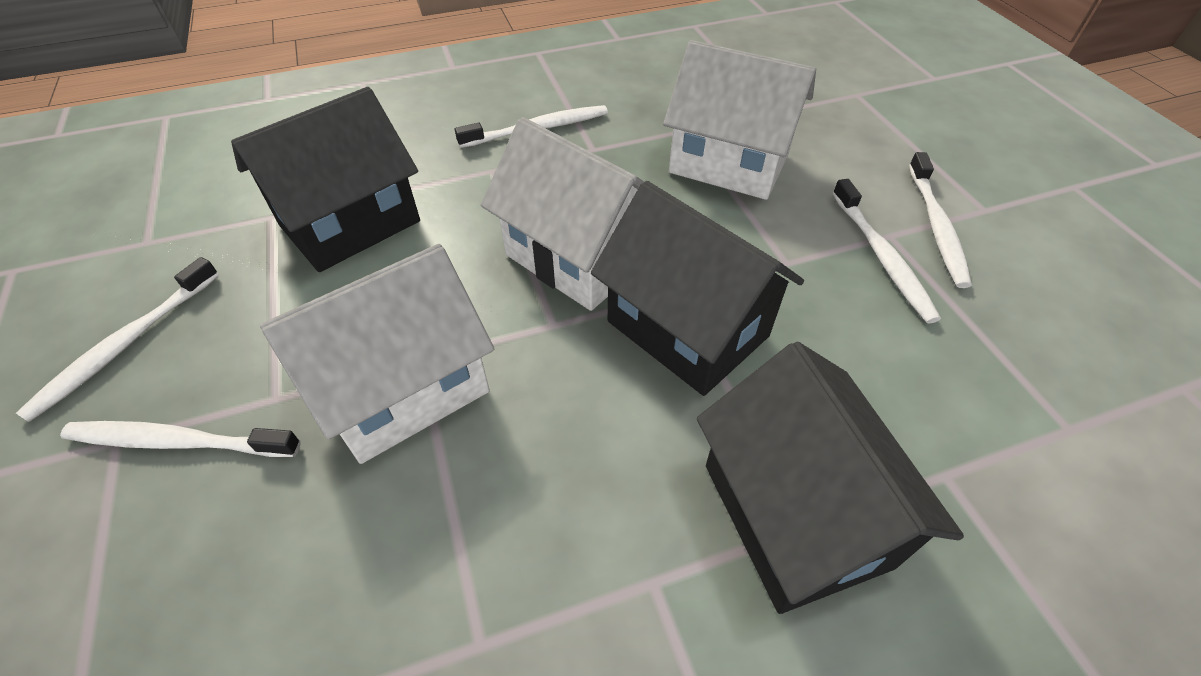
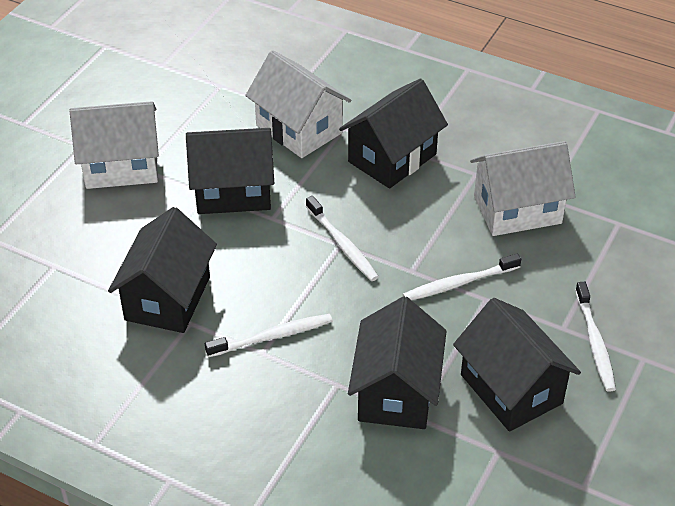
black house: [231,87,420,272] [591,181,804,396] [697,342,964,614] = 3 -> [108,207,217,333] [186,128,274,214] [339,78,448,189] [348,296,447,429] [453,298,581,432] = 5
white toothbrush: [16,257,219,422] [60,421,301,457] [455,105,608,148] [833,179,941,324] [909,152,972,288] = 5 -> [205,314,333,358] [306,196,379,281] [403,254,521,300] [575,282,616,392] = 4

